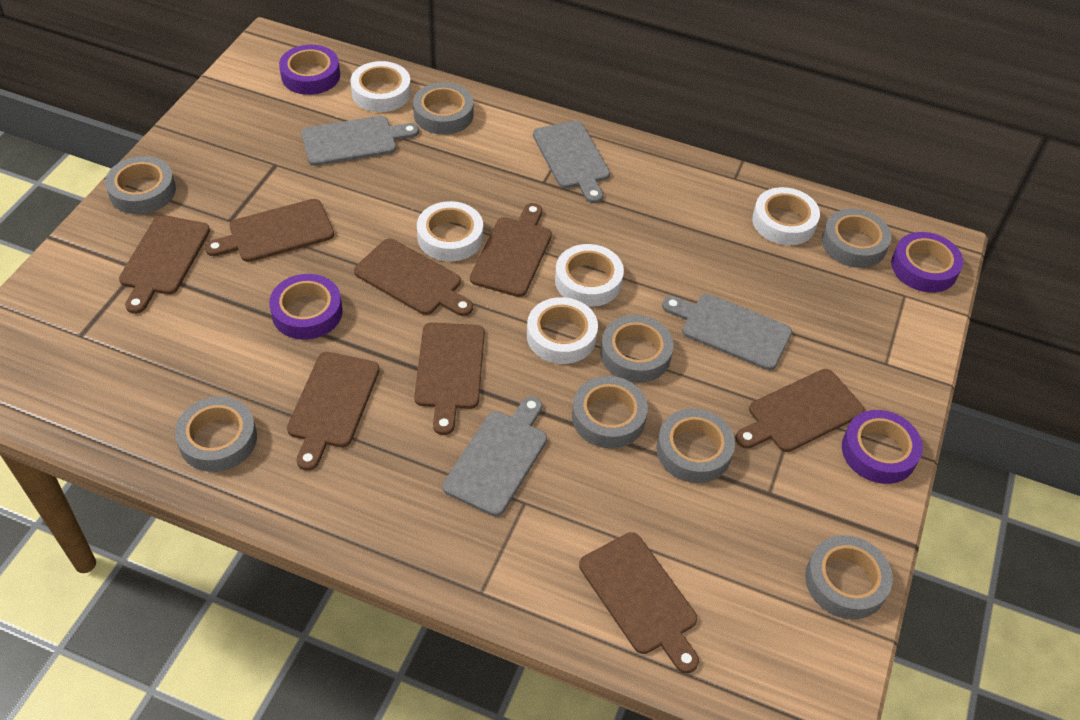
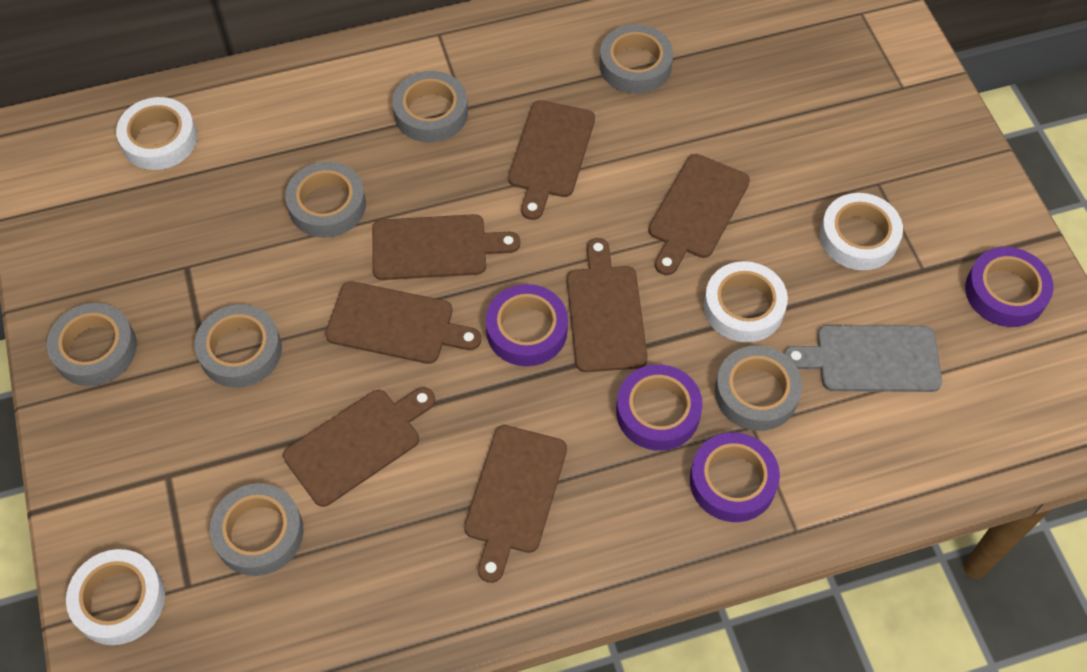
brown cutting board: [119,215,210,314] [205,199,334,262] [287,352,380,471] [354,239,473,316] [414,322,485,435] [470,203,552,297] [579,532,699,673] [735,369,865,452] = 8 -> [283,387,435,507] [325,281,481,364] [372,214,520,280] [464,425,567,583] [508,100,595,220] [567,238,648,372] [649,154,750,275] = 7
grey cutting board: [301,116,419,166] [443,396,547,516] [533,120,610,203] [662,294,792,370] = 4 -> [783,325,942,392] = 1
grey tape: [105,156,176,214] [175,397,257,472] [413,82,474,135] [572,376,648,448] [600,315,673,383] [656,409,735,483] [805,535,893,620] [822,209,891,268] = 8 -> [47,303,137,386] [194,304,282,388] [210,483,304,576] [285,162,366,238] [392,71,468,143] [599,24,673,94] [715,346,802,431] = 7
white tape: [350,61,411,112] [417,201,483,262] [527,297,598,364] [555,244,624,307] [752,187,820,245] = 5 -> [66,549,165,645] [116,97,197,170] [704,261,788,342] [820,193,903,270] = 4

